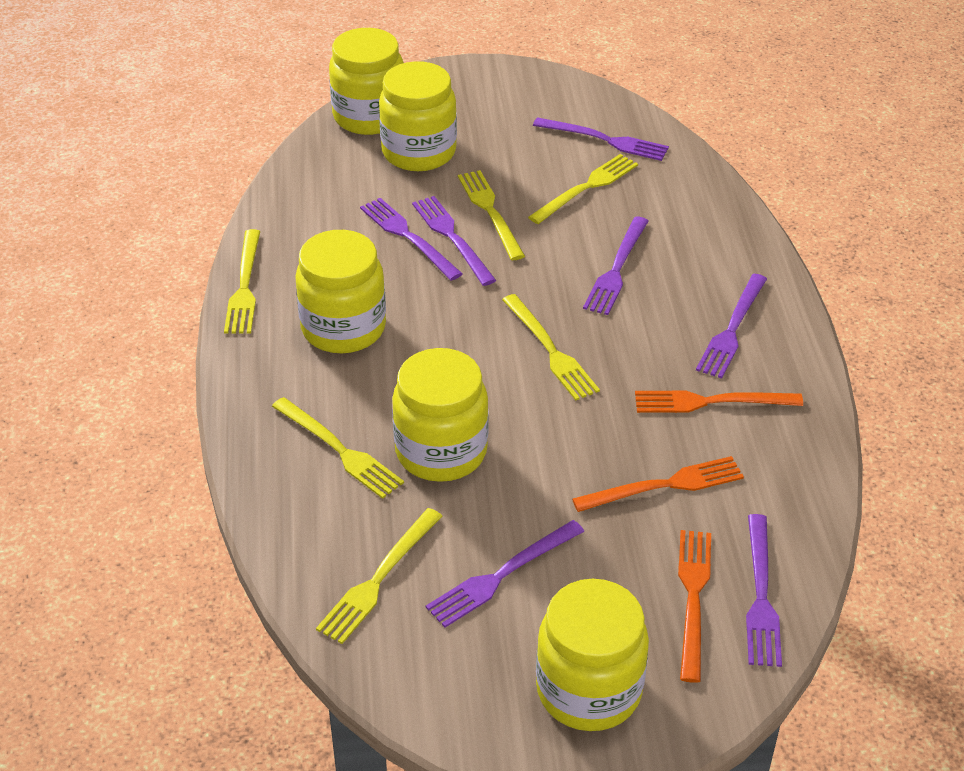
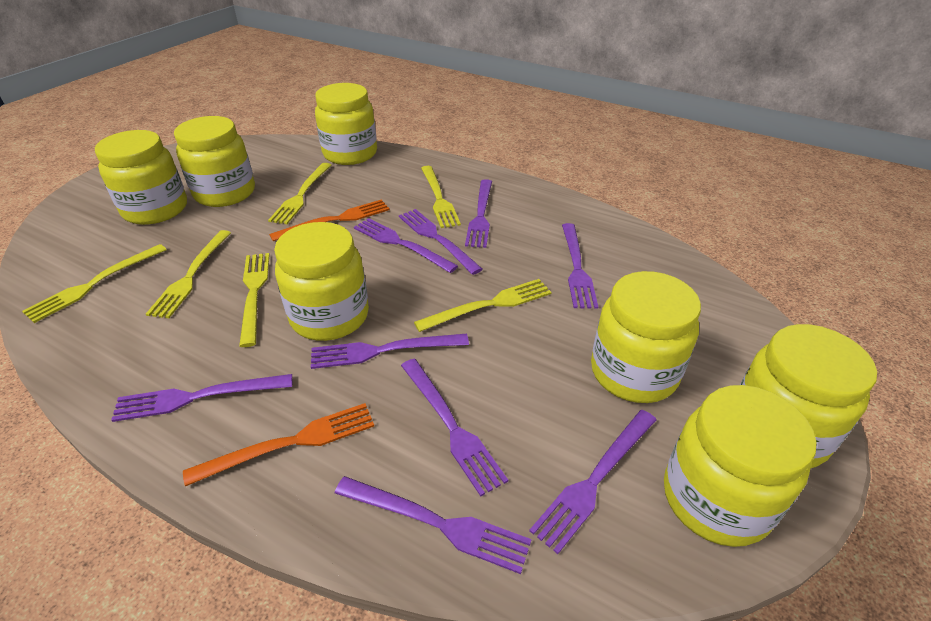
orange fork: [572,456,744,512] [635,391,803,413] [678,530,711,683] = 3 -> [183,403,374,486] [269,200,390,241] = 2
purple fork: [360,198,463,280] [412,196,496,286] [426,520,585,628] [533,117,669,161] [583,217,648,315] [696,274,767,378] [746,514,782,667] = 7 -> [111,374,292,422] [311,334,469,369] [335,476,532,574] [354,218,458,273] [399,209,483,275] [401,359,508,497] [465,179,492,248] [529,410,656,554] [562,223,598,308] = 9
yellow jar: [295,230,386,353] [329,28,404,135] [379,61,457,171] [392,348,489,482] [536,579,649,731] = 5 -> [95,130,187,225] [174,116,255,207] [274,222,369,341] [315,83,377,165] [591,271,701,403] [664,385,816,547] [740,324,877,468] = 7

